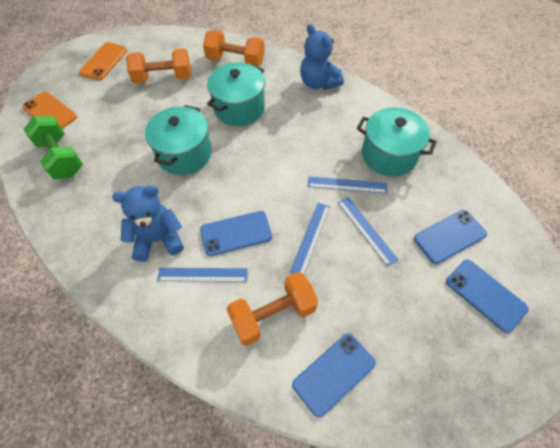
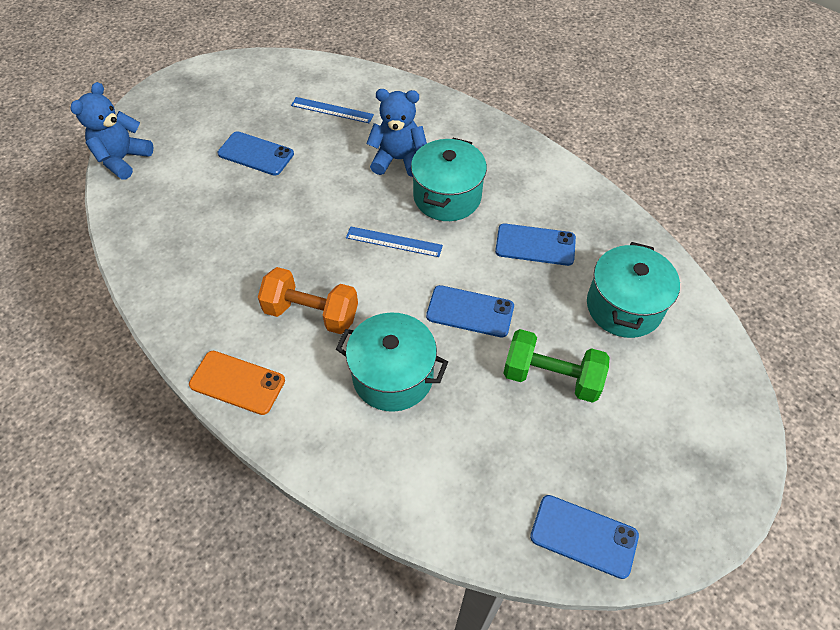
blue ruler: [157,268,248,282] [290,203,330,274] [308,176,387,193] [338,197,399,266] = 4 -> [291,97,374,123] [346,226,443,257] = 2
orange dumbbell: [126,48,191,84] [203,30,265,66] [227,272,318,346] = 3 -> [258,267,358,334] = 1
orange phone: [22,92,77,129] [79,42,128,81] = 2 -> [189,351,285,415] = 1

